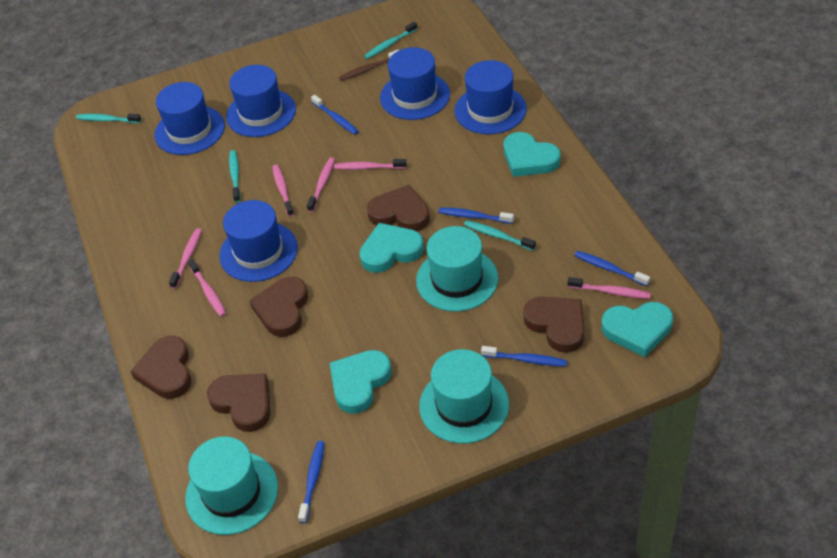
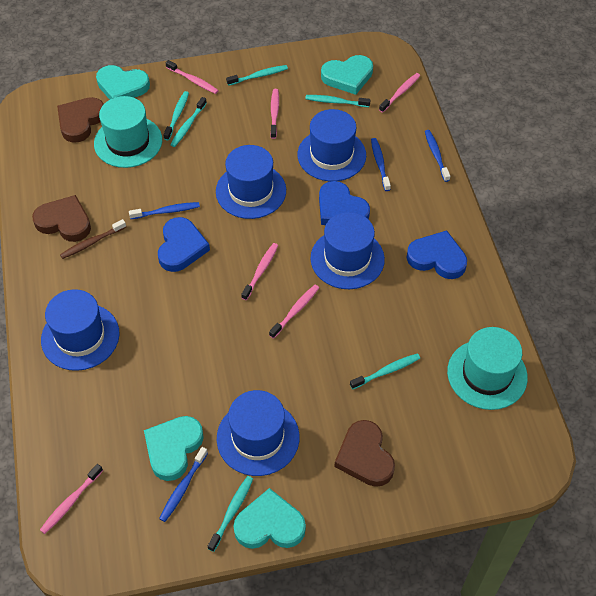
blue heart: none = 0 -> [158,217,210,272] [319,181,370,225] [406,230,467,279] = 3
blue toothbrush: [298,441,325,523] [311,95,359,135] [438,208,514,224] [481,346,567,367] [574,251,650,286] = 5 -> [129,202,200,219] [159,447,208,522] [371,138,391,191] [425,130,450,182] = 4
brown heart: [130,336,191,399] [207,374,270,432] [249,277,308,337] [367,185,430,231] [523,297,584,353] = 5 -> [32,195,91,242] [57,97,104,143] [334,420,395,487] = 3
turquoise hat: [185,437,278,535] [416,226,498,312] [419,349,509,444] = 3 -> [94,96,162,168] [447,327,528,410] = 2
turquoise toothbrush: [76,114,141,123] [229,150,241,203] [364,22,418,59] [464,220,536,251] = 4 -> [163,91,189,141] [170,97,207,147] [208,476,253,552] [226,65,288,86] [305,95,370,107] [350,353,420,389] = 6

